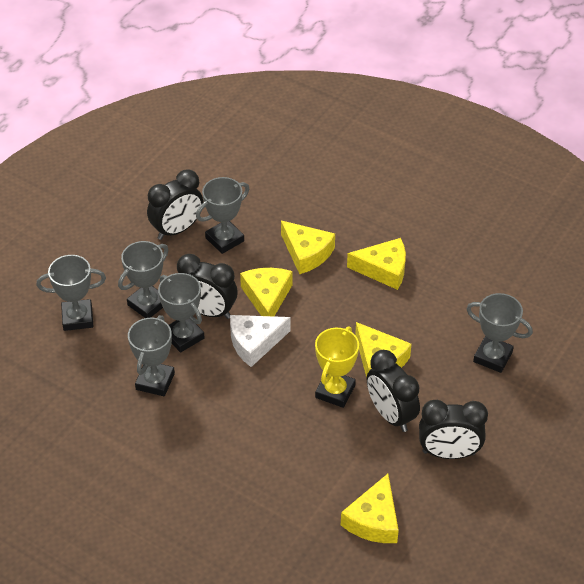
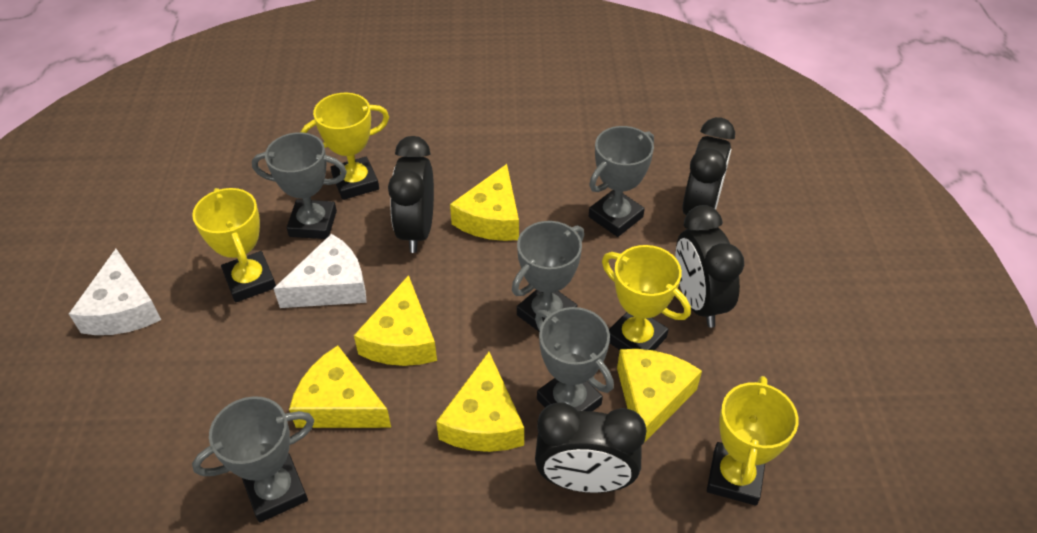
grey trophy: [37,255,106,331] [118,241,169,318] [128,315,175,396] [158,273,204,353] [196,177,249,254] [466,293,533,373] = 6 -> [192,396,315,523] [252,132,347,239] [512,221,584,332] [535,307,614,411] [589,126,654,237] = 5
white cheese: [230,315,290,367] = 1 -> [69,249,161,335] [273,234,367,308] = 2
yellow trophy: [315,326,359,408] = 1 -> [192,188,276,302] [301,93,389,200] [602,245,691,350] [707,376,799,506] = 4

